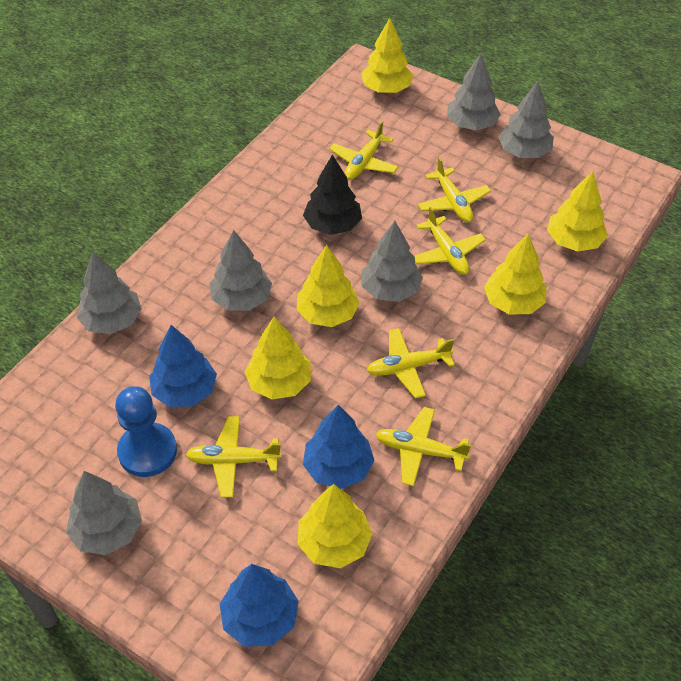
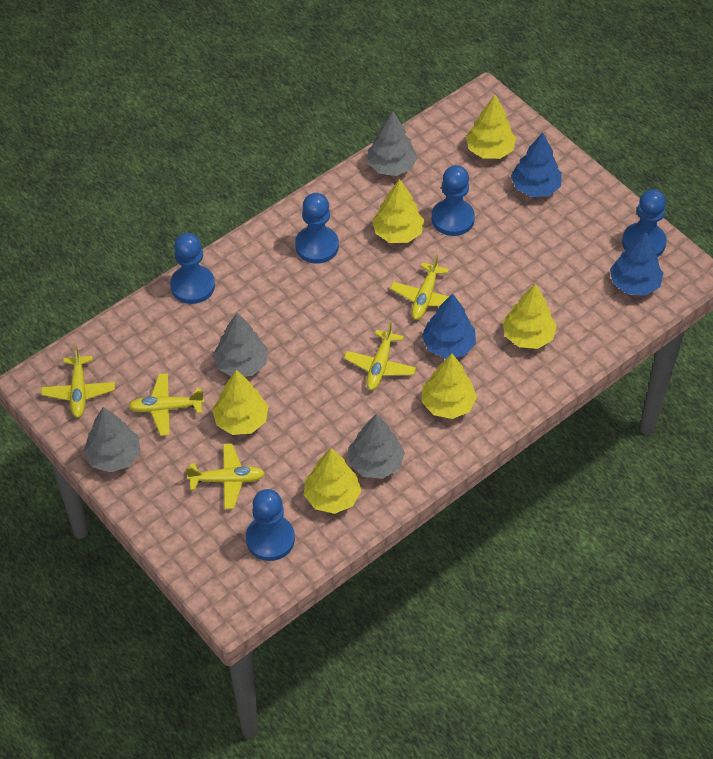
black tree: [303,155,362,235] = 1 -> none = 0
blue pawn: [115,386,177,477] = 1 -> [170,233,215,304] [246,489,295,561] [295,193,339,264] [432,165,475,236] [622,189,667,257] = 5
grey tree: [66,471,142,555] [77,252,142,334] [210,230,272,311] [361,221,423,302] [447,54,501,130] [498,81,554,158] = 6 -> [83,407,141,473] [213,313,268,377] [348,414,405,479] [368,112,417,176] = 4
yellow plane: [185,416,282,497] [329,121,398,180] [367,328,455,399] [376,407,471,486] [415,207,486,275] [418,157,491,222] = 6 -> [41,346,115,418] [129,373,205,436] [186,443,265,509] [344,322,416,390] [390,255,460,320] = 5

